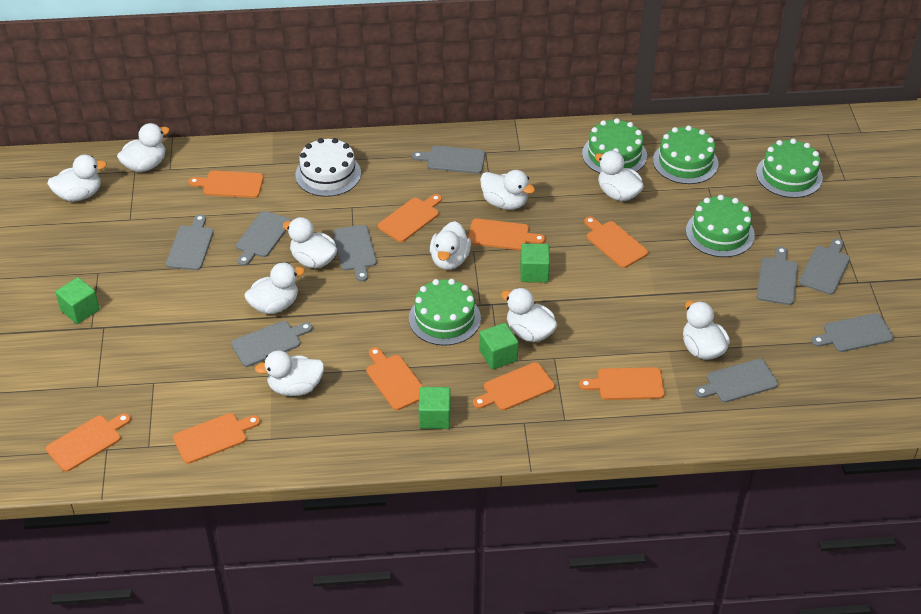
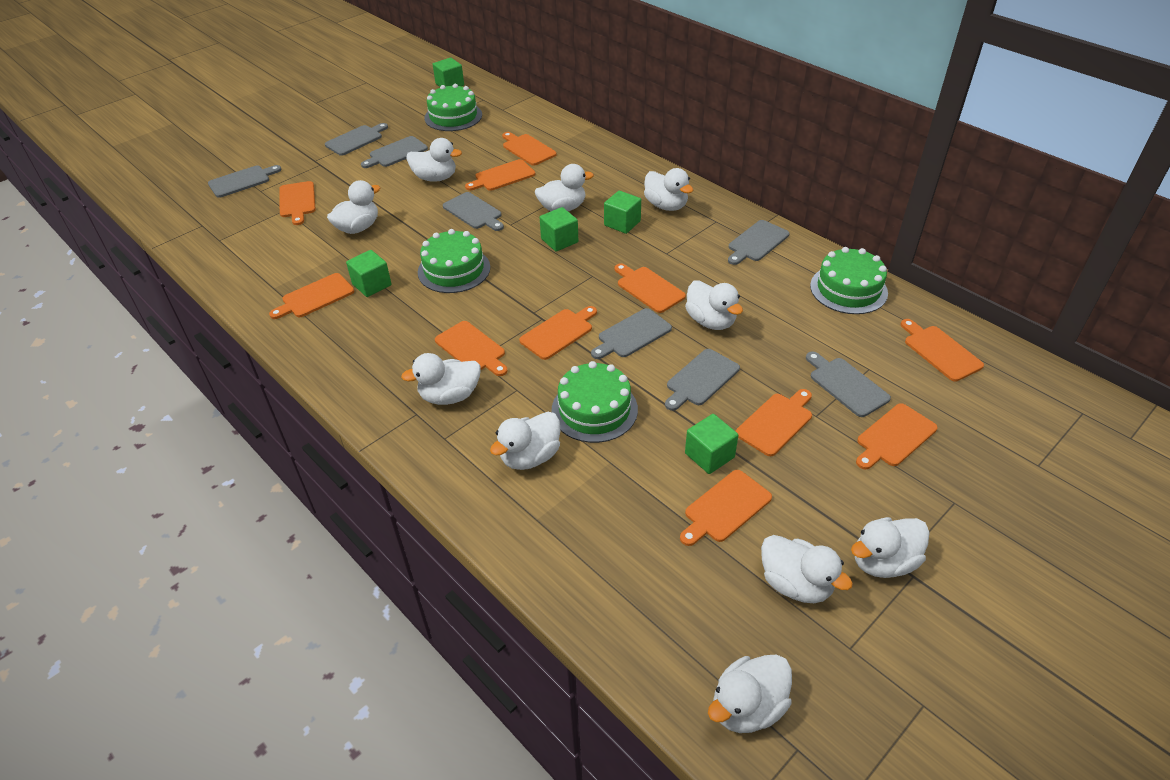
green cake: [409,279,481,346] [582,118,647,173] [653,125,718,184] [686,195,755,257] [756,139,823,198] = 5 -> [418,229,490,293] [424,84,482,131] [551,361,638,443] [810,247,888,314] = 4
green cube: [55,277,100,324] [419,387,451,429] [479,323,519,370] [520,244,550,282] = 4 -> [346,250,392,297] [433,58,464,87] [540,207,578,252] [604,191,641,234] [685,414,738,474] = 5
grey cutting board: [166,214,213,270] [231,321,313,367] [236,211,291,266] [333,225,377,282] [412,146,485,174] [695,359,778,403] [757,247,798,305] [799,239,850,295] [811,313,894,352] = 9 -> [208,165,282,198] [325,123,388,156] [361,136,428,168] [443,192,504,231] [591,308,672,359] [665,349,740,411] [728,220,790,265] [806,352,891,417] = 8
orange cutting board: [46,413,131,472] [173,413,260,464] [188,170,264,198] [366,347,423,410] [378,194,442,242] [468,219,545,250] [473,362,555,411] [579,367,665,400] [584,217,648,268] = 9 -> [269,273,354,319] [279,181,316,225] [435,321,508,376] [465,159,535,191] [502,132,557,166] [519,306,597,360] [614,263,686,313] [680,470,772,546] [736,389,812,456] [856,403,938,470] [900,319,984,381] = 11
white cake: [295,138,361,197] = 1 -> none = 0

